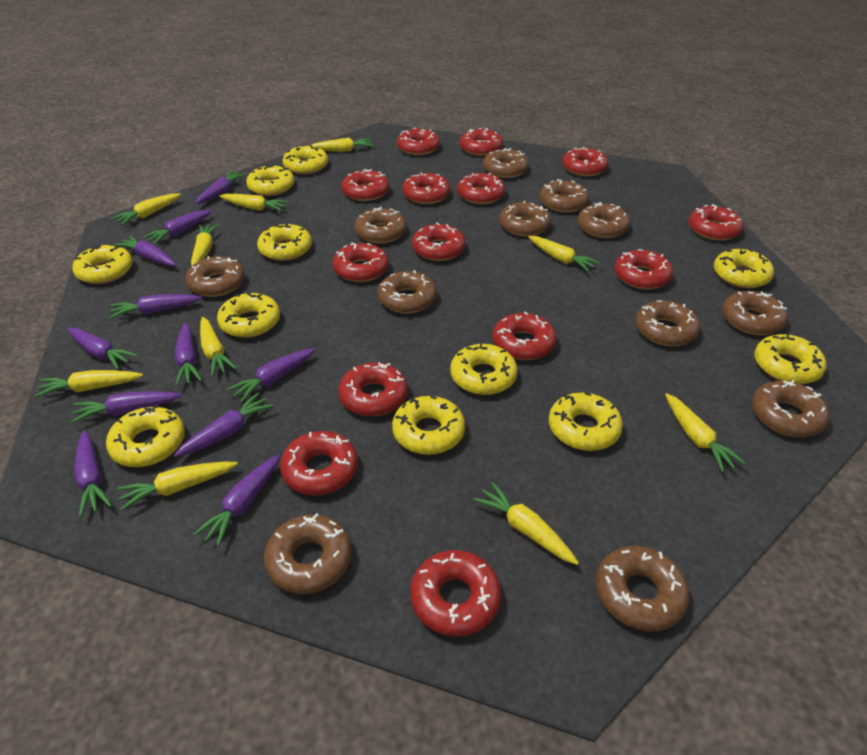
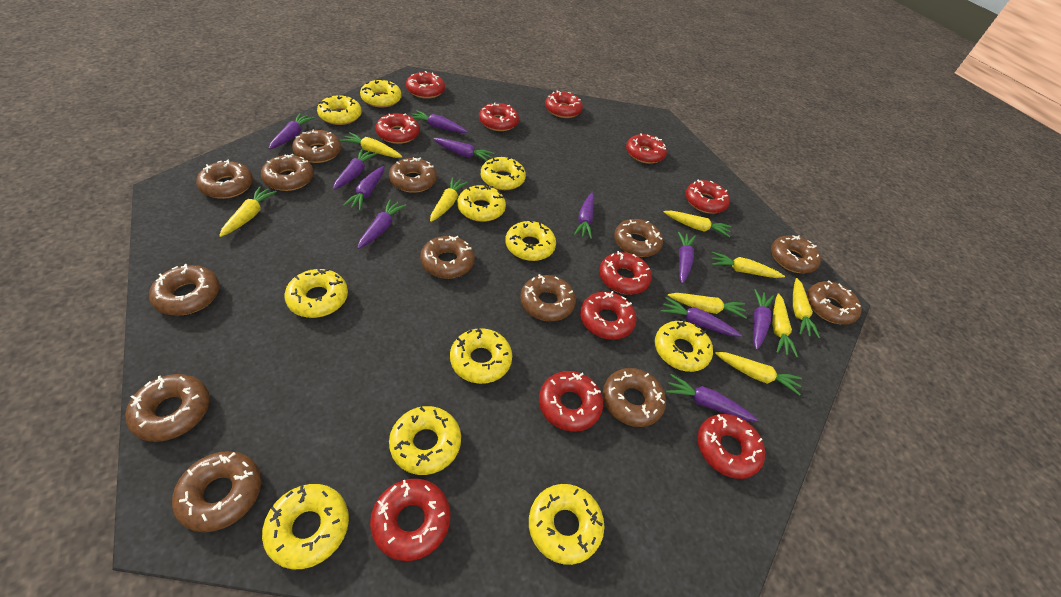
brown donut: [185,256,245,297] [264,513,352,594] [354,207,406,243] [378,270,437,314] [483,148,529,178] [499,201,551,236] [540,179,589,212] [577,202,630,238] [596,546,689,632] [635,301,700,346] [722,291,788,335] [752,380,829,437] = 12 -> [126,374,210,442] [149,264,220,316] [172,451,261,532] [196,159,253,199] [261,153,314,191] [292,130,341,163] [389,157,437,193] [420,236,475,279] [520,274,576,321] [603,368,666,427] [614,219,663,257] [771,235,821,273] [807,280,862,324] = 13
red donut: [280,431,358,495] [333,242,389,282] [338,362,408,416] [342,169,389,201] [397,128,440,155] [402,173,450,204] [410,550,501,637] [412,223,466,261] [457,173,505,204] [460,128,503,156] [492,311,557,360] [562,147,608,176] [615,249,673,290] [689,204,743,241] = 14 -> [370,479,451,561] [375,113,420,144] [406,71,445,99] [479,103,519,131] [539,371,603,432] [545,91,583,118] [580,291,637,340] [599,251,652,295] [626,133,667,164] [685,180,730,214] [698,414,765,479] = 11
yellow carrot: [35,370,143,397] [111,193,181,226] [117,461,238,511] [191,224,219,265] [200,317,237,377] [219,194,289,211] [311,138,373,152] [473,482,579,565] [529,236,600,272] [665,393,746,472] = 10 -> [219,186,277,237] [340,132,403,158] [430,177,468,222] [664,211,731,237] [668,293,747,319] [712,252,785,278] [715,352,802,396] [772,293,798,357] [793,278,820,338] = 9

